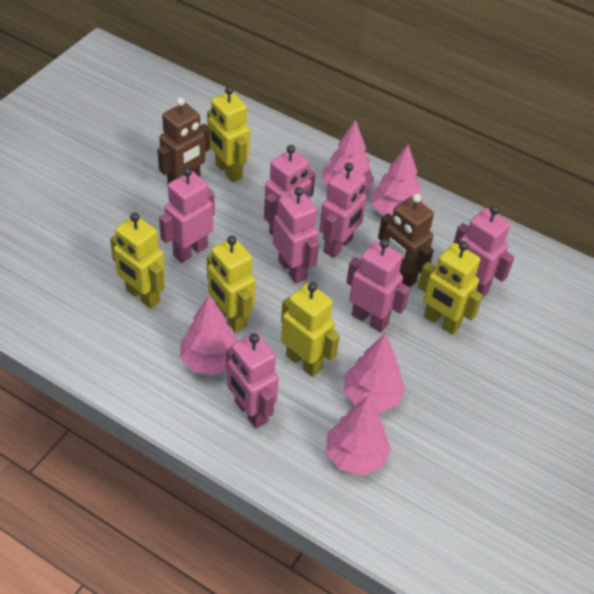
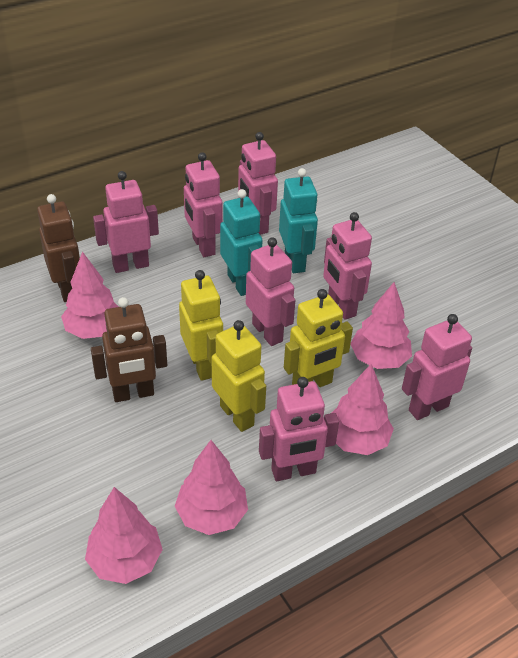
turquoise robot: none = 0 -> [220,189,263,296] [279,168,318,273] = 2
yellow robot: [110,213,165,309] [207,86,250,182] [207,236,256,332] [281,282,340,377] [418,241,483,335] = 5 -> [179,270,223,381] [212,320,266,432] [284,289,353,387] = 3

